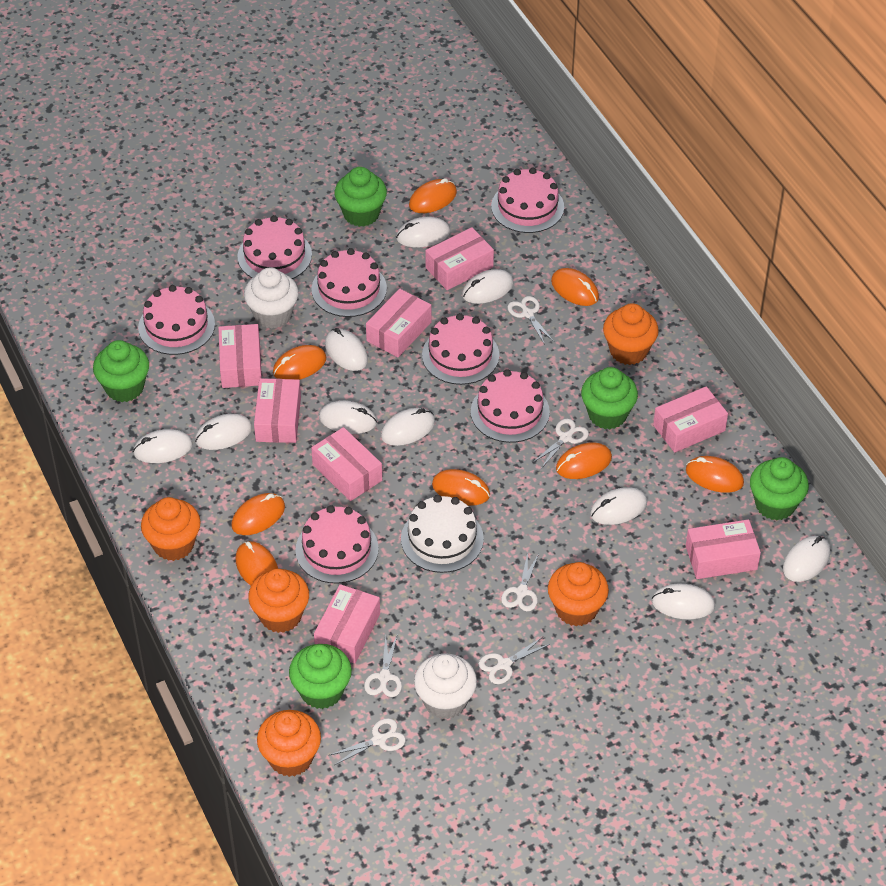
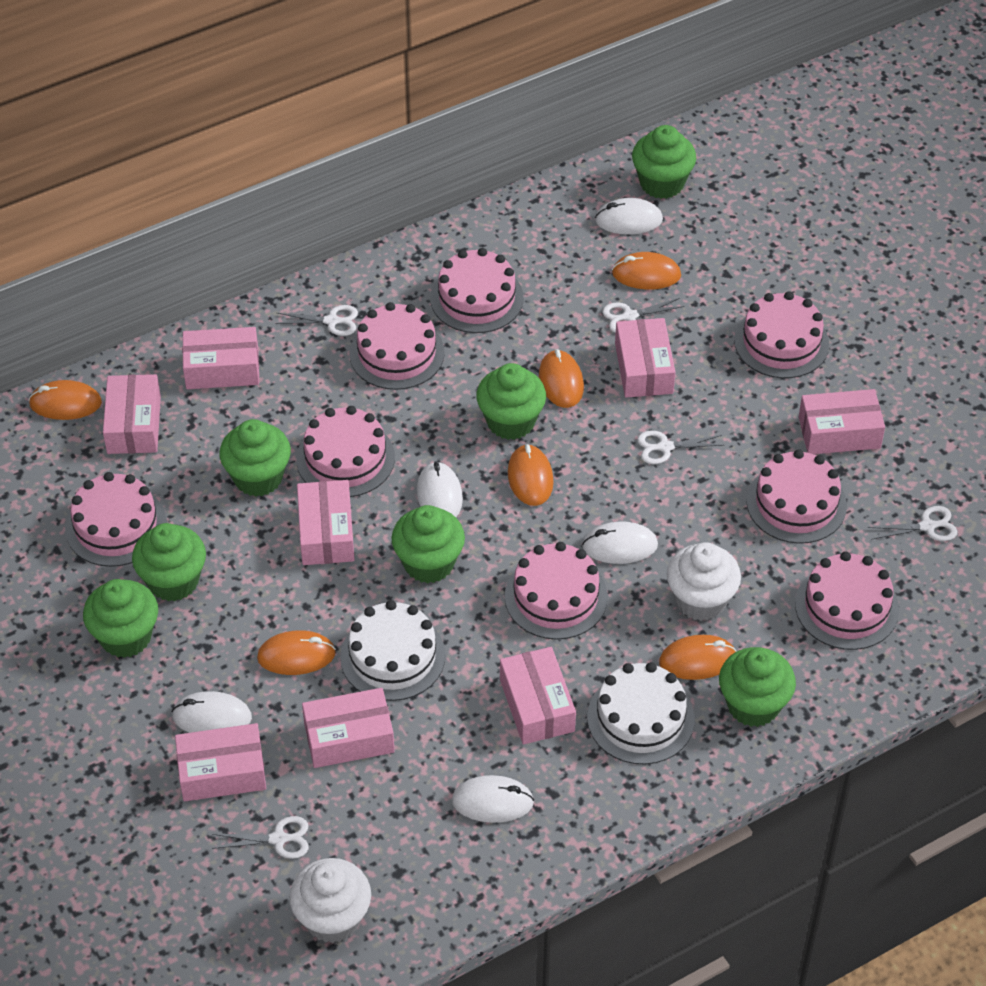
green cupcake: [93,340,149,402] [289,644,352,709] [334,167,387,227] [581,367,638,429] [750,457,809,520] = 5 -> [83,579,158,658] [132,523,206,601] [219,419,291,497] [391,505,465,583] [476,363,546,440] [632,125,696,199] [719,647,796,727] = 7
orange cupcake: [141,497,201,561] [248,569,309,633] [257,710,321,777] [548,562,609,626] [603,303,659,365] = 5 -> none = 0
orange mouse: [232,493,285,535] [236,541,278,585] [273,345,326,380] [409,178,457,213] [432,469,490,506] [551,268,599,306] [556,443,612,479] [686,456,744,493] = 8 -> [29,380,102,420] [257,630,336,675] [508,444,554,506] [539,349,584,408] [612,252,681,289] [659,635,737,680] = 6
pink cake: [138,285,215,355] [237,215,312,279] [295,505,379,583] [311,248,387,317] [422,313,499,385] [471,369,550,443] [491,168,564,233] = 7 -> [65,472,166,567] [296,406,395,497] [349,302,445,390] [430,248,524,333] [505,542,608,640] [734,291,829,378] [746,449,847,544] [795,551,899,650] = 8
white cake: [401,495,484,573] = 1 -> [340,600,446,701] [587,662,694,765] = 2
white mouse: [133,429,193,463] [195,414,252,450] [319,401,377,434] [325,328,368,371] [381,408,435,446] [396,217,450,247] [462,269,514,304] [590,487,647,525] [652,584,715,619] [783,536,830,582] = 10 -> [172,691,252,733] [417,462,463,517] [452,775,534,823] [582,522,658,564] [595,198,663,235] = 5
white scissors: [330,718,406,765] [364,635,402,697] [479,637,550,684] [501,553,539,611] [508,296,554,345] [532,419,589,469] = 6 -> [212,816,309,859] [275,305,358,336] [602,298,685,333] [637,431,724,464] [868,506,958,541] = 5

